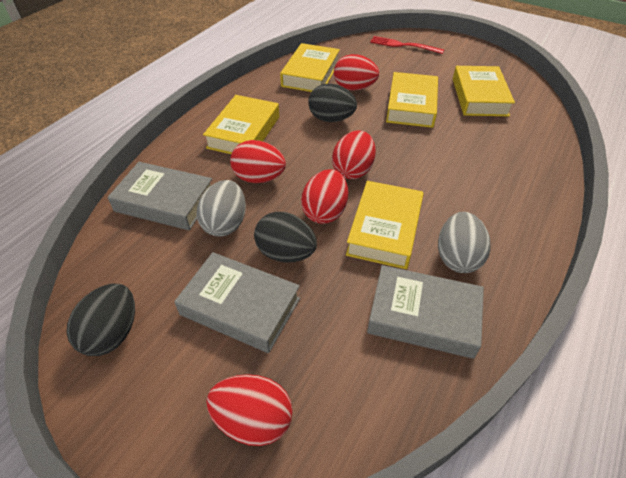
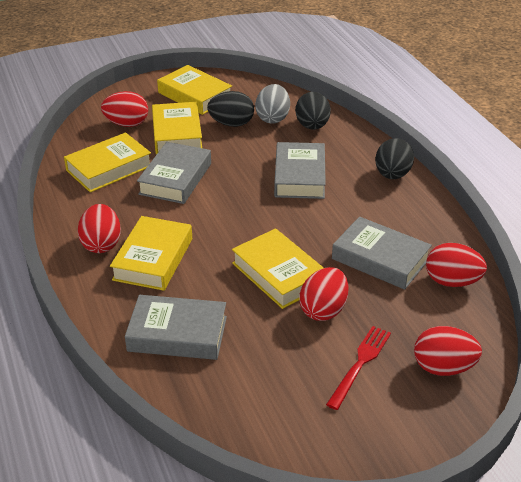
grey book: [108,162,212,230] [174,252,300,353] [367,265,484,359] = 3 -> [125,295,227,360] [137,142,211,204] [274,142,326,199] [332,217,432,290] = 4
grey egg: [196,180,246,237] [438,212,491,273] = 2 -> [255,84,290,124] = 1

